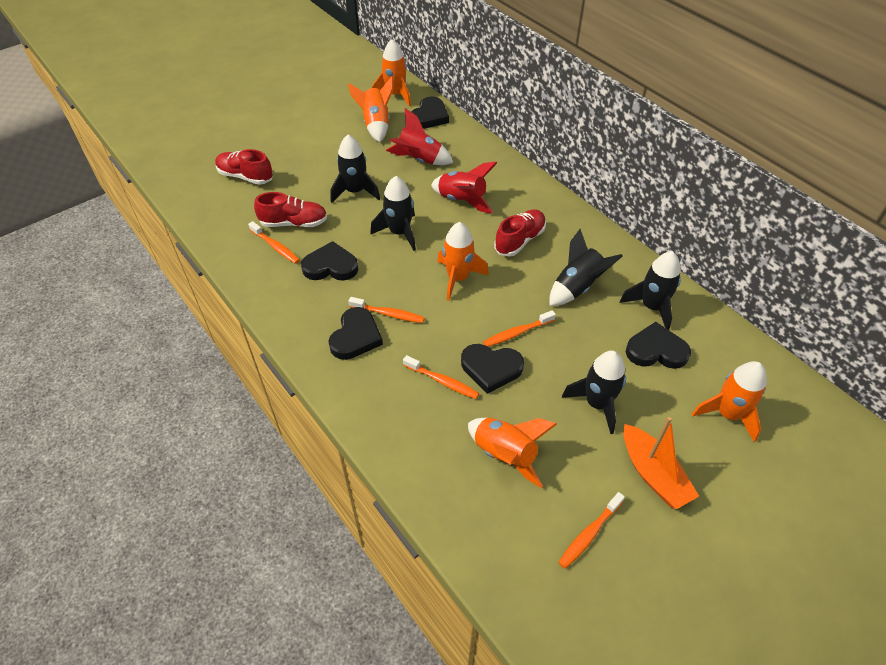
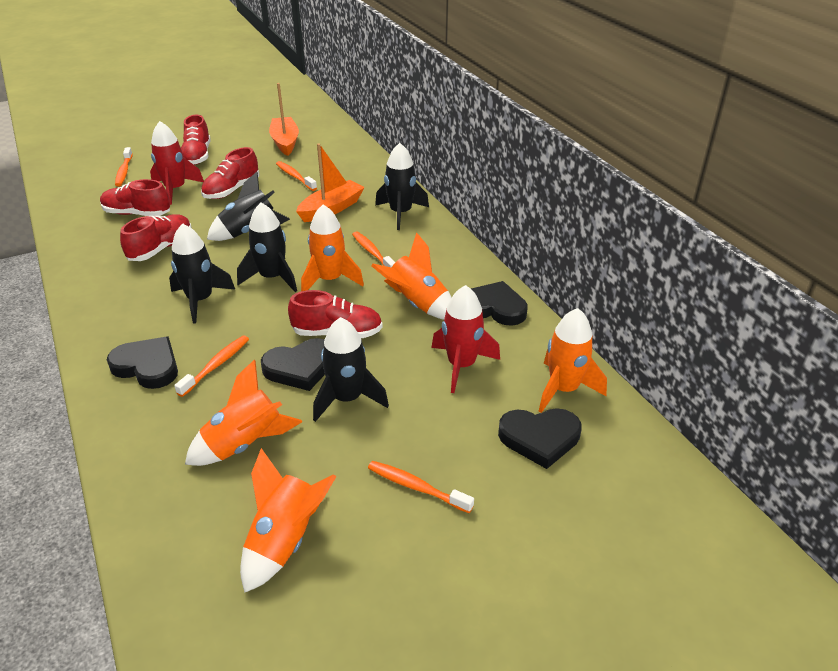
black heart: [301,241,358,281] [328,307,383,360] [411,96,449,129] [461,344,524,394] [626,322,691,369] = 5 -> [107,337,178,389] [261,338,325,391] [471,281,528,326] [498,408,582,469] = 4
orange boat: [623,417,699,509] = 1 -> [269,83,299,156] [296,143,365,222] = 2
red shoe: [215,149,273,185] [254,192,327,227] [494,210,546,256] = 3 -> [100,179,170,216] [120,214,192,261] [181,115,211,165] [201,147,259,199] [288,290,383,338] = 5

